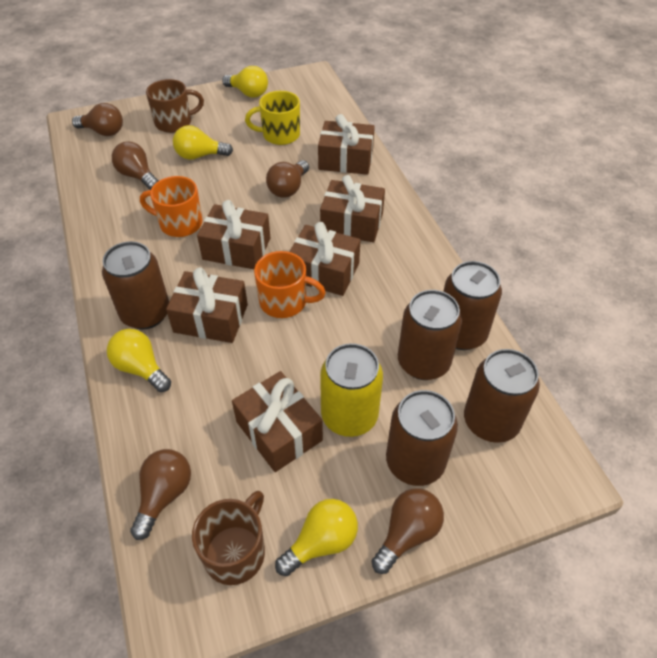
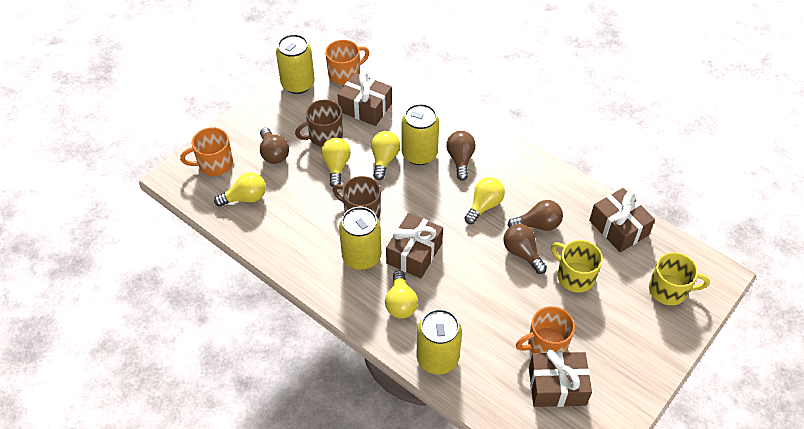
brown can: [102,241,169,329] [386,390,458,486] [398,290,462,380] [443,261,502,350] [464,349,540,443] = 5 -> none = 0
brown gift: [166,267,248,343] [197,200,270,269] [232,371,323,472] [289,222,360,296] [318,114,375,175] [320,175,385,242] = 6 -> [338,72,392,126] [386,213,443,278] [529,350,592,407] [589,188,655,252] = 4
brown light bulb: [72,103,123,136] [112,141,159,190] [130,449,191,540] [266,160,309,198] [371,489,444,574] = 5 -> [260,128,289,164] [446,131,476,181] [504,224,547,274] [507,200,563,231] = 4
orange mug: [140,176,202,237] [254,251,326,318] = 2 -> [180,127,233,176] [325,40,369,85] [516,306,575,353] = 3
yellow can: [320,343,383,437] = 1 -> [276,34,315,94] [339,207,381,270] [402,104,439,165] [417,309,462,375] = 4
yellow light bulb: [107,329,171,392] [173,125,233,160] [222,66,268,98] [275,499,358,576] = 4 -> [214,172,266,207] [321,137,351,187] [371,131,400,180] [385,271,418,318] [464,177,505,224] = 5
yellow mug: [245,91,300,145] = 1 -> [551,240,603,293] [649,252,710,305] = 2

